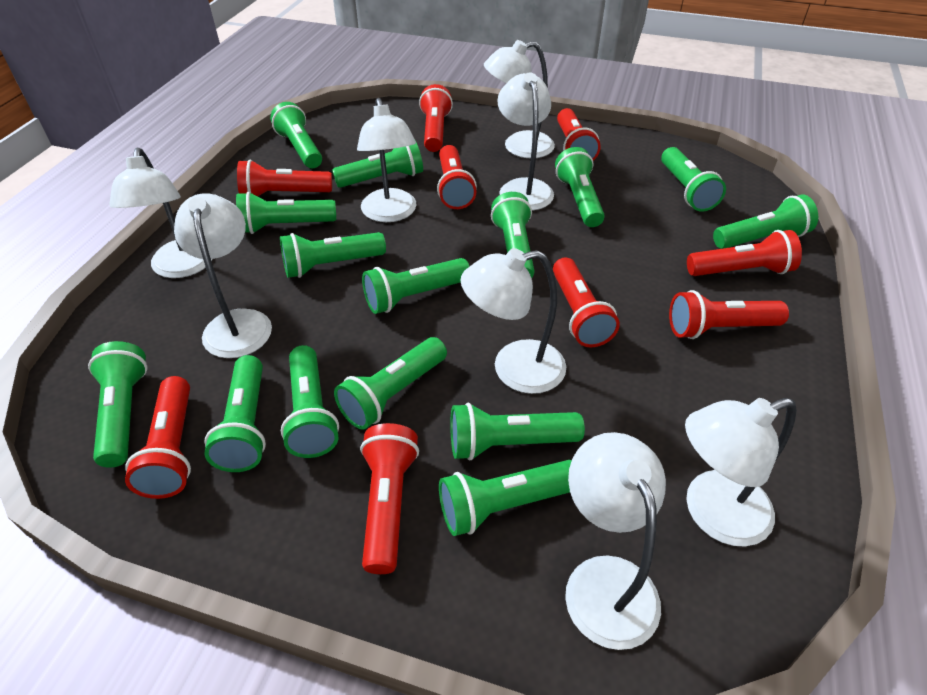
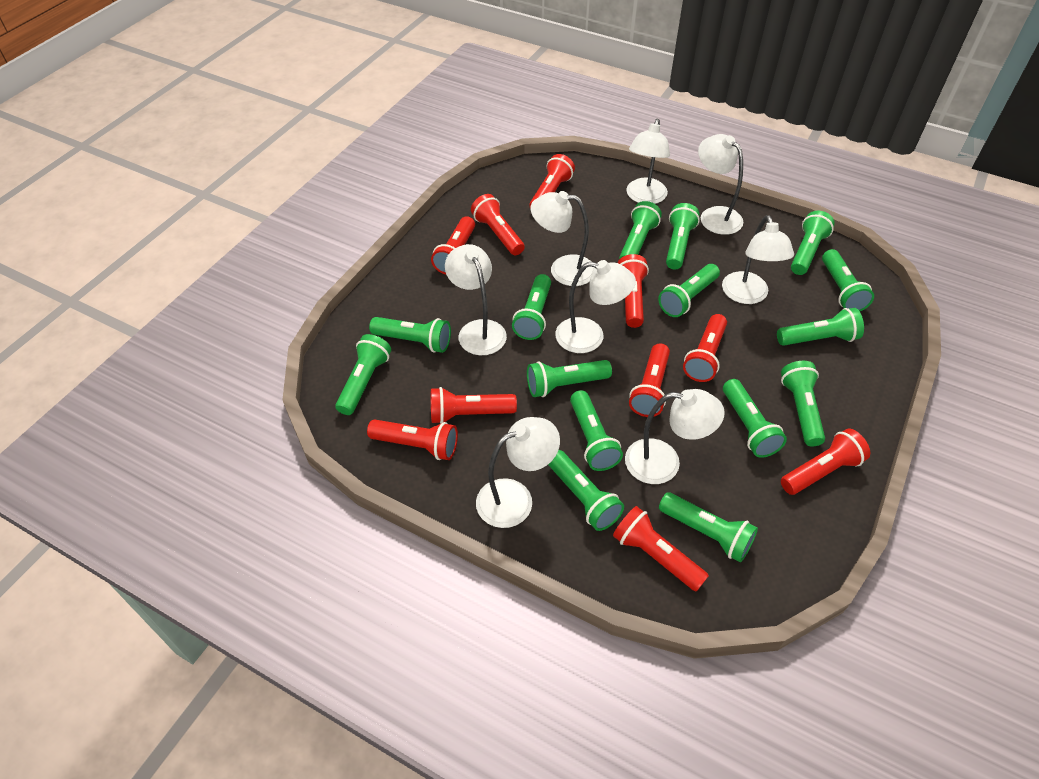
red flashlight: [125,376,191,499] [237,160,332,196] [360,423,419,574] [419,84,453,152] [437,145,477,209] [553,258,620,347] [557,108,601,161] [669,290,789,339] [687,230,802,276] = 9 -> [367,419,458,460] [431,216,475,275] [431,387,517,424] [471,194,525,255] [529,154,575,209] [613,506,709,592] [618,254,649,328] [629,343,670,417] [683,314,727,382] [781,429,870,495] = 10

